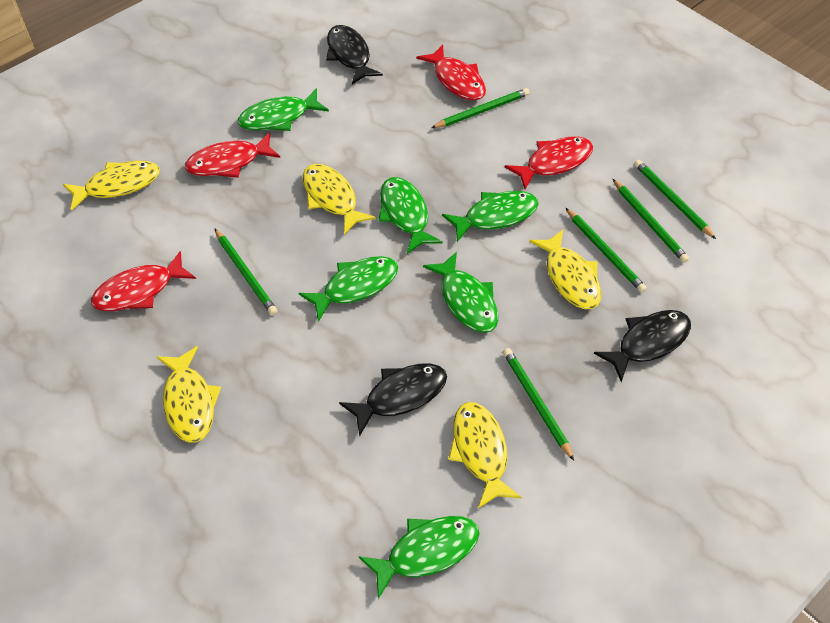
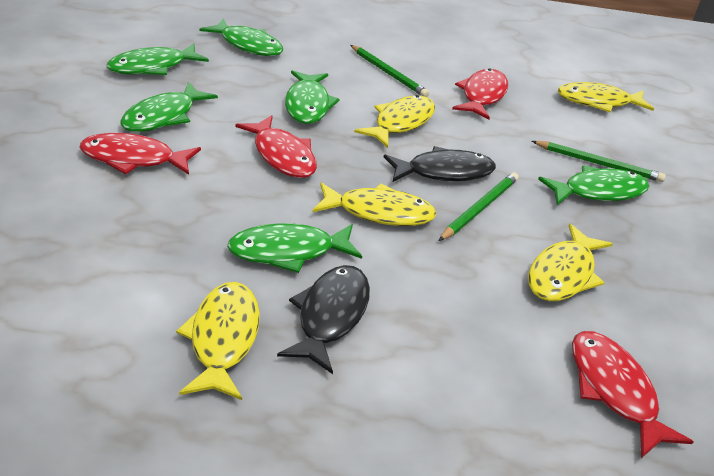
black fish: [326,25,383,84] [339,363,447,437] [594,310,691,382] = 3 -> [277,265,370,374] [384,146,496,182] = 2
green pencil: [214,228,277,315] [431,88,529,128] [503,348,574,461] [566,208,647,293] [613,179,689,263] [634,160,716,239] = 6 -> [350,45,429,97] [439,172,518,241] [532,141,666,182] = 3

